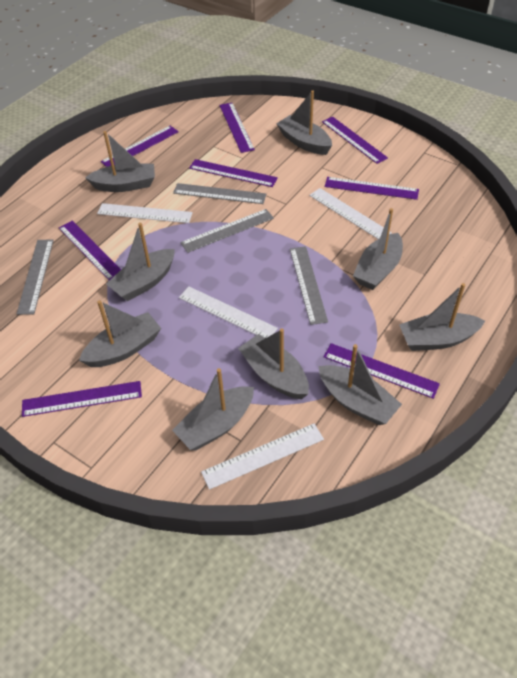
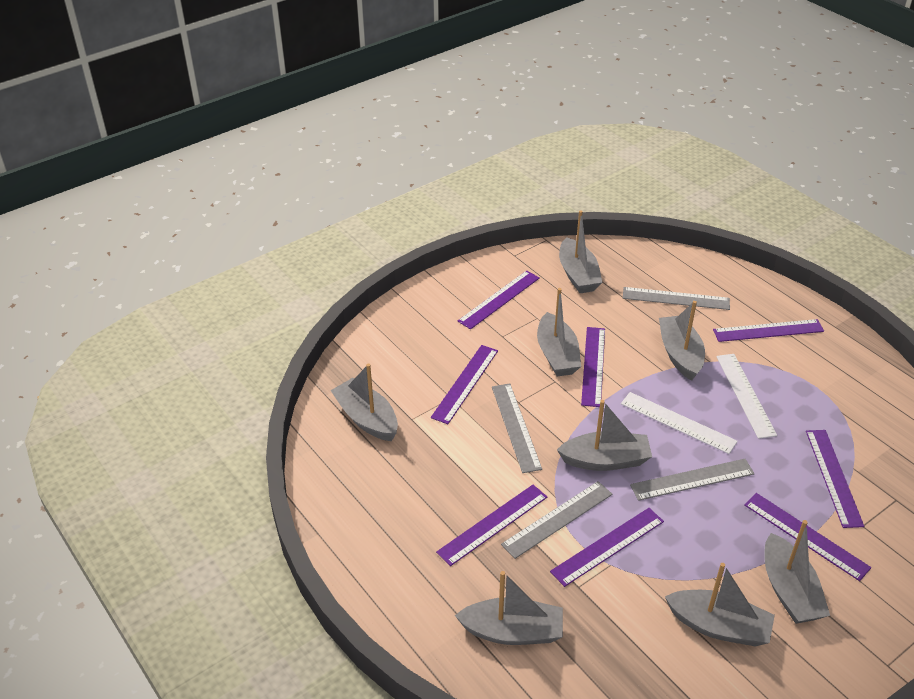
grey boat: [79,300,161,367] [85,131,155,192] [106,223,175,301] [172,368,254,450] [238,328,309,399] [276,90,332,155] [318,344,402,425] [353,208,403,290] [399,283,485,351] = 9 -> [330,364,398,441] [455,571,563,645] [537,288,581,377] [557,400,652,471] [559,210,603,293] [659,301,705,381] [665,563,775,646] [764,520,830,624] = 8
white ruler: [97,203,193,223] [179,287,278,338] [201,423,324,490] [309,188,392,239] = 4 -> [621,392,738,454] [716,354,777,439] = 2

